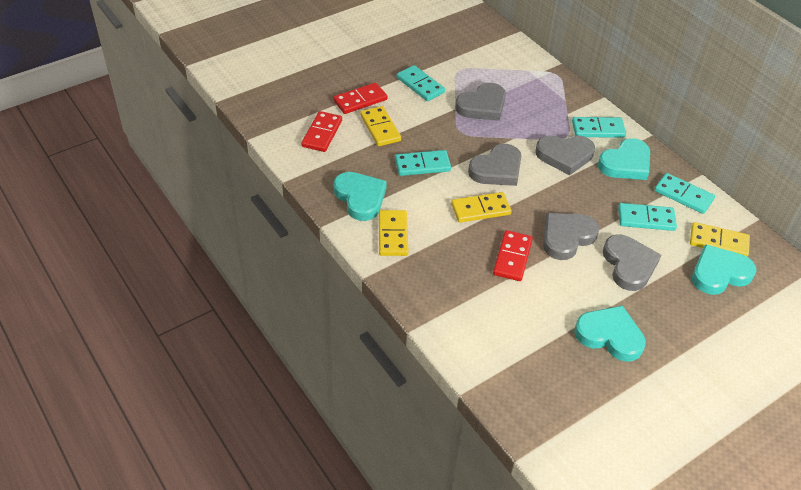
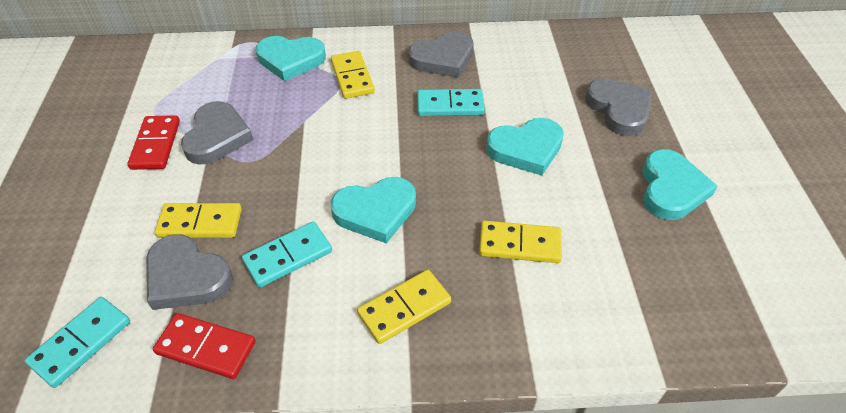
grey heart: [455,83,506,121] [468,144,521,186] [535,135,595,175] [543,213,599,260] [603,234,661,291] = 5 -> [146,234,233,310] [181,101,253,165] [408,31,474,78] [585,78,652,136] = 4
red domino: [301,111,342,152] [333,83,388,114] [493,230,533,281] = 3 -> [128,115,180,170] [153,313,255,379] = 2
turquoise domino: [395,150,451,176] [397,65,445,101] [572,117,626,138] [618,203,677,231] [654,173,715,214] = 5 -> [25,297,130,388] [242,222,332,288] [417,89,485,116] = 3

